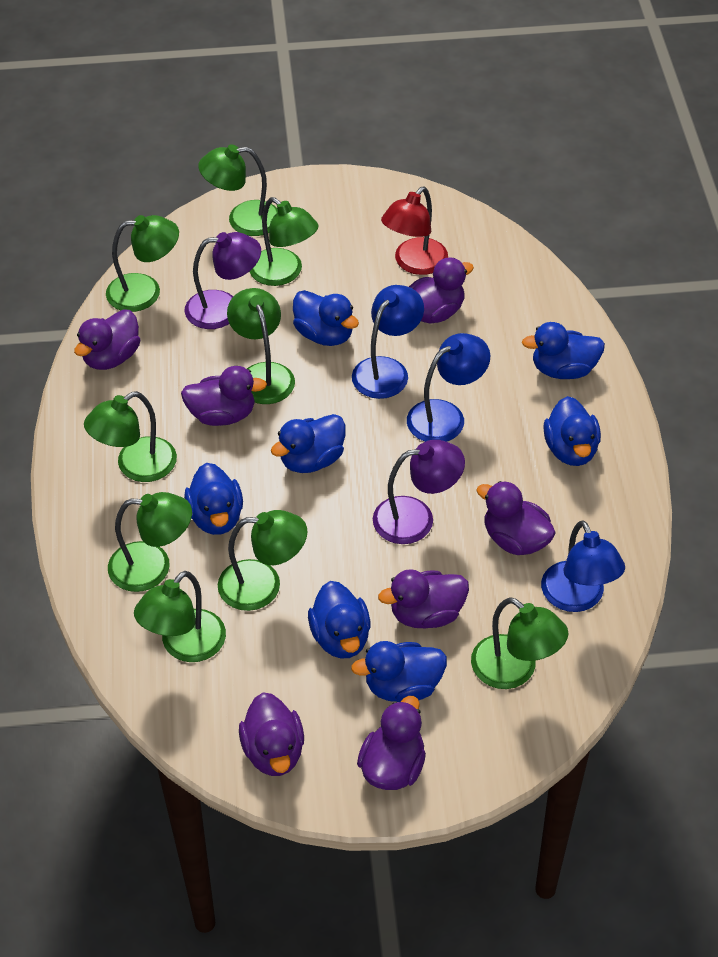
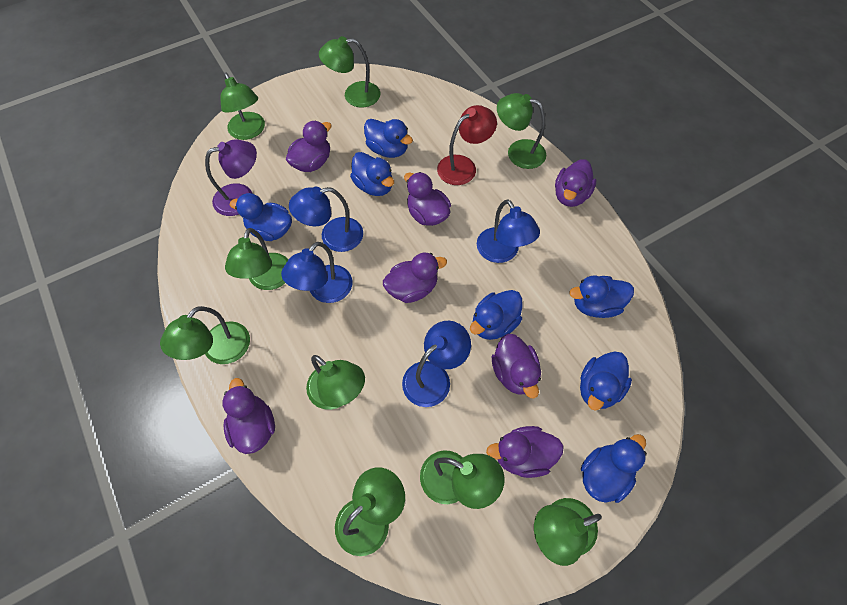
blue lamp: [352,285,424,399] [407,333,490,442] [541,520,625,612] = 3 -> [281,242,352,303] [289,187,363,252] [402,321,471,407] [477,199,540,263] = 4
purple lamp: [185,232,261,329] [373,440,465,544] = 2 -> [205,139,257,216] = 1

